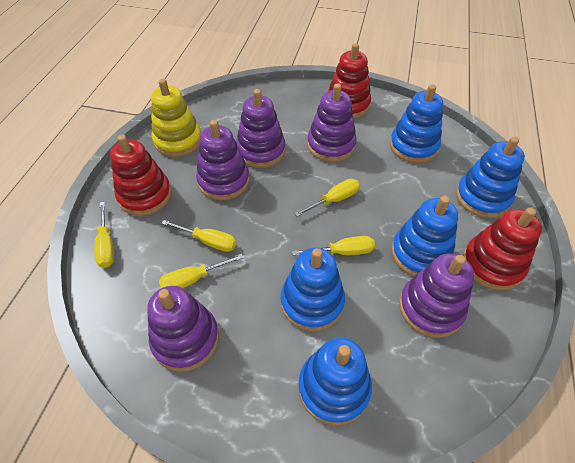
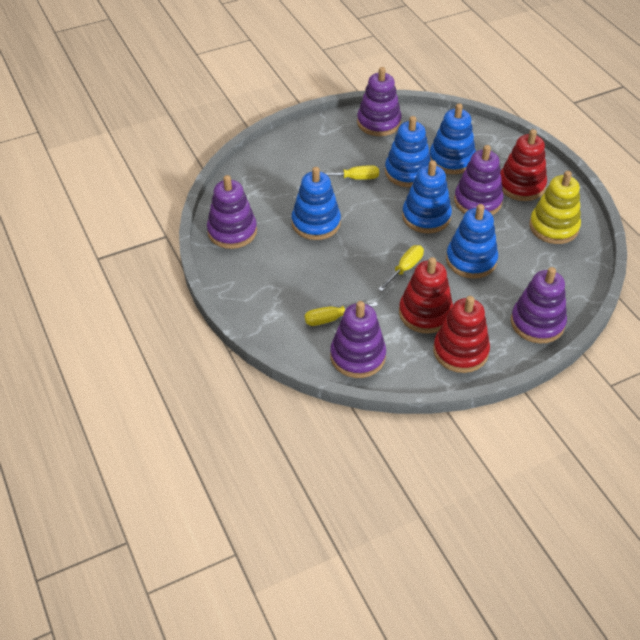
yellow screwdriver: [94,202,114,268] [159,254,244,288] [161,220,236,252] [292,236,375,255] [294,179,360,217] = 5 -> [305,302,378,326] [325,165,379,180] [378,245,424,291] = 3

